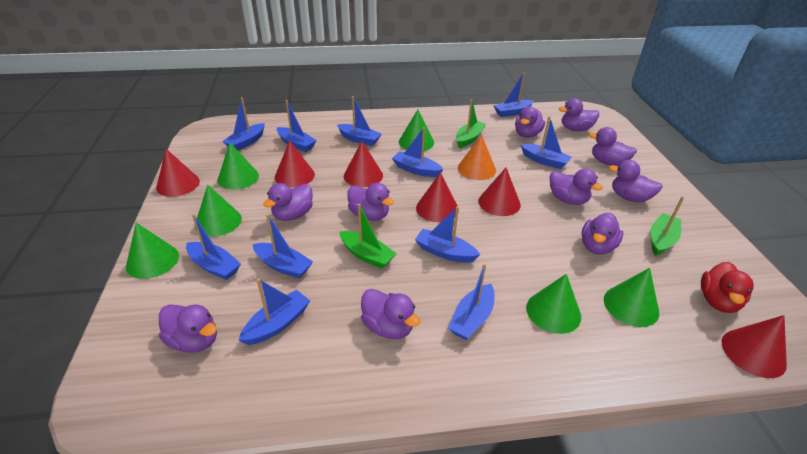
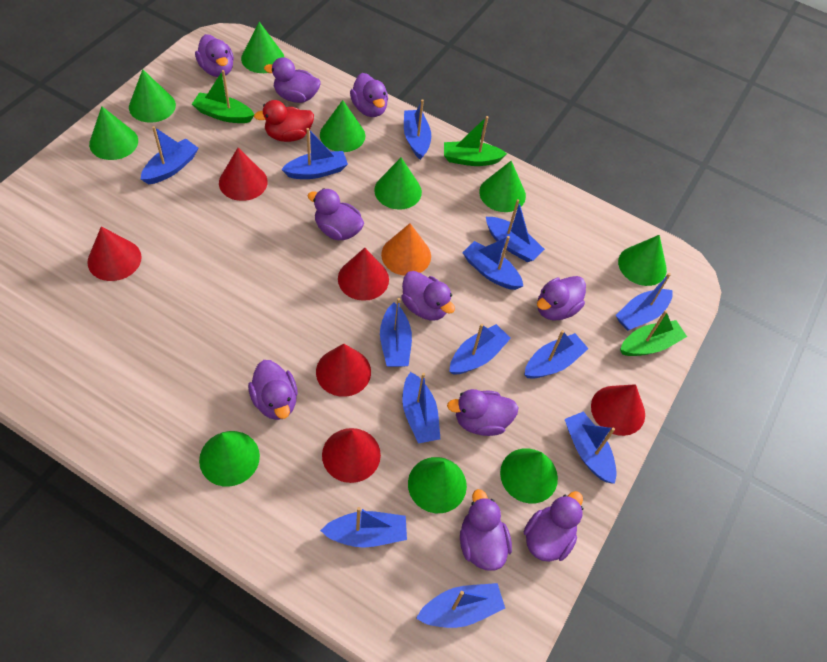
blue boat: [186,214,241,280] [222,97,265,150] [238,279,310,345] [253,214,313,279] [277,100,317,152] [337,96,382,146] [392,127,443,177] [415,206,480,263] [448,263,495,340] [493,72,534,117] [521,116,572,169] = 11 -> [141,126,198,184] [281,128,348,179] [320,507,407,548] [380,298,412,367] [402,372,440,444] [404,99,431,160] [416,583,505,628] [450,324,511,375] [462,236,523,290] [486,199,545,262] [524,330,588,378] [565,411,617,484] [616,273,673,331] = 13
green cone: [126,223,179,279] [195,185,242,237] [218,143,259,190] [399,110,434,151] [526,274,581,334] [604,268,659,327] = 6 -> [89,106,138,160] [129,69,176,123] [199,431,260,487] [241,22,284,73] [320,100,365,152] [374,157,422,210] [408,457,467,513] [479,161,526,212] [500,448,558,504] [618,235,667,286] = 10

